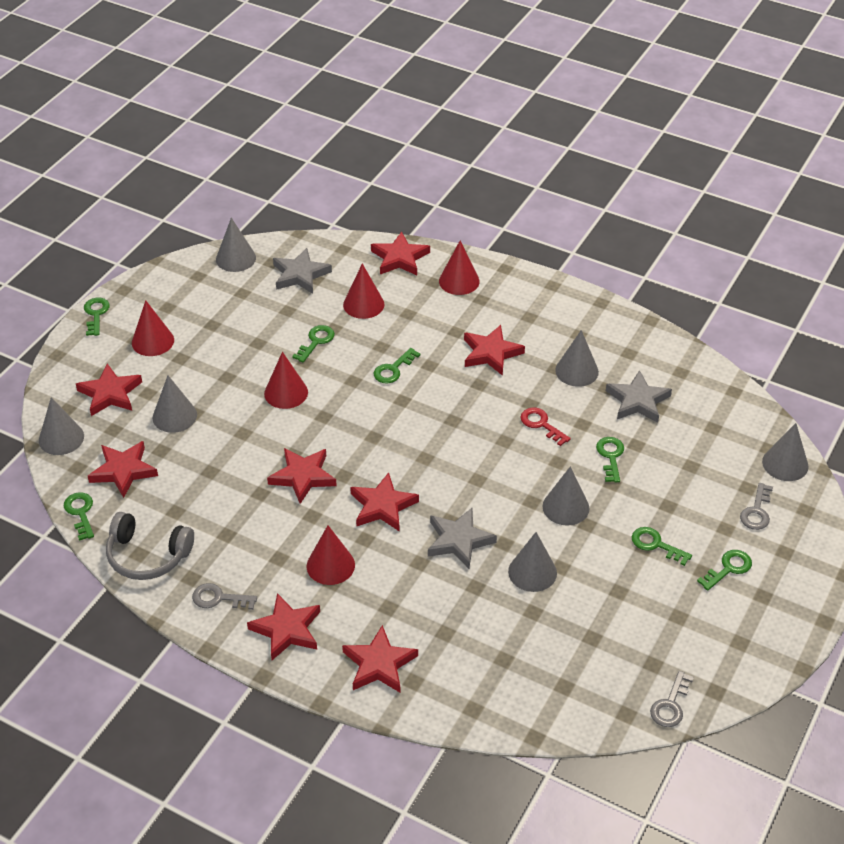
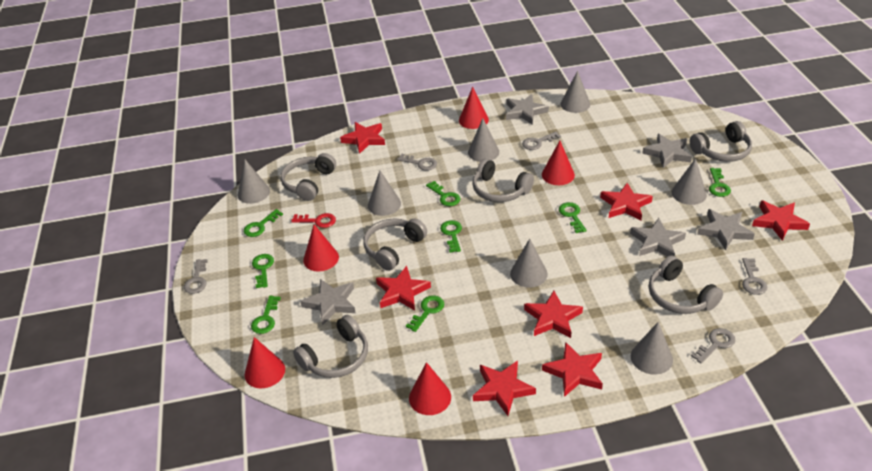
green key: [64,492,94,541] [84,297,110,336] [292,325,335,363] [374,348,420,384] [596,437,624,482] [632,527,692,566] [697,550,752,591] = 7 -> [244,209,283,237] [251,296,281,334] [252,254,274,288] [406,295,444,332] [426,181,460,206] [440,220,462,253] [559,202,587,233] [709,168,731,197] = 8
grey headphones: [106,512,194,580] = 1 -> [280,153,336,201] [293,315,368,378] [363,219,427,271] [472,159,534,202] [649,255,723,314] [690,121,752,162] = 6
grey key: [192,583,257,610] [650,671,694,727] [740,483,773,530] = 3 -> [184,259,208,294] [397,154,437,171] [522,132,561,150] [691,328,735,363] [742,258,767,295] = 5
grey star: [273,248,332,294] [428,508,497,569] [606,370,672,423] = 3 -> [300,279,356,326] [506,94,549,125] [630,218,686,256] [642,134,692,168] [697,209,755,250] = 5
red star: [76,364,142,416] [88,441,158,498] [247,593,320,660] [267,448,337,504] [342,625,418,693] [350,473,419,532] [371,231,430,275] [464,325,525,376] = 8 -> [340,122,385,154] [376,266,431,311] [473,361,536,416] [524,291,583,338] [542,342,603,397] [600,183,653,220] [752,200,810,241] = 7

